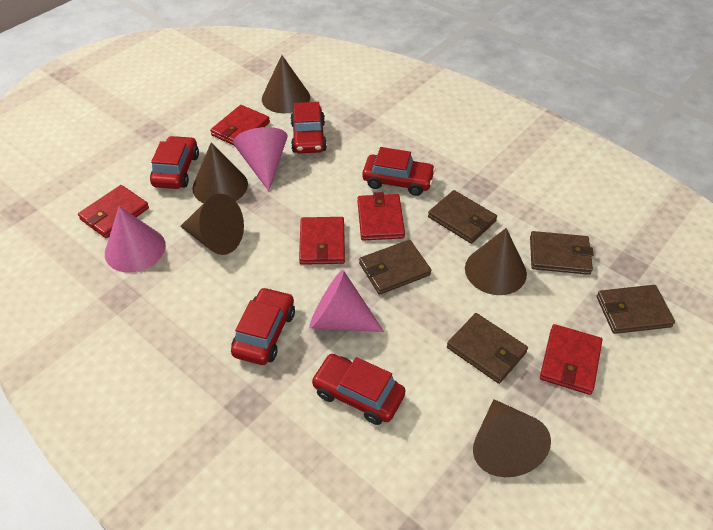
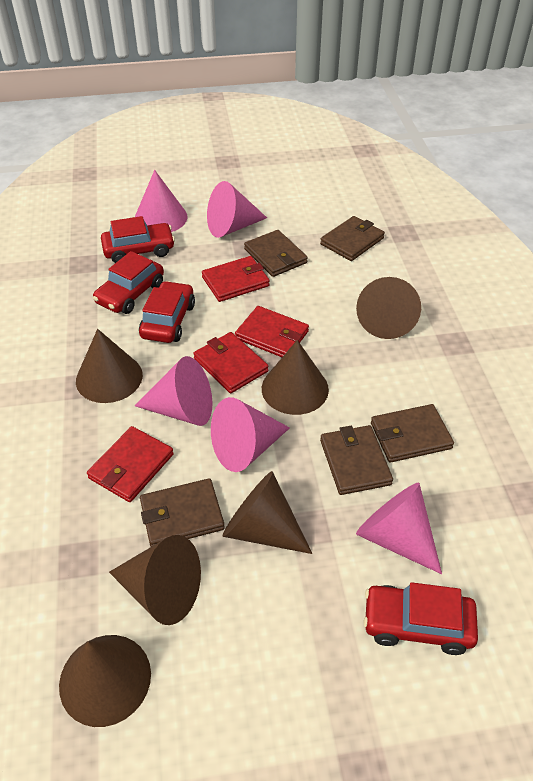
brown cone: [180,194,244,255] [192,143,248,203] [262,55,310,113] [465,228,527,295] [473,399,551,477] = 5 -> [59,635,151,727] [76,329,143,403] [109,535,201,625] [223,471,312,554] [262,340,329,415] [356,277,421,339] = 6
pink cone: [105,206,166,273] [233,127,287,191] [309,270,384,332] = 3 -> [135,170,188,232] [135,356,212,426] [207,181,267,238] [211,397,290,472] [356,483,442,574] = 5
red car: [150,136,199,189] [231,287,295,365] [290,102,327,153] [311,354,406,425] [362,147,436,196] = 5 -> [93,251,164,314] [101,216,175,263] [139,281,195,343] [363,582,478,655] = 4
red wallet: [78,185,149,238] [210,105,270,145] [299,217,345,265] [357,192,405,240] [540,324,602,395] = 5 -> [87,426,174,502] [193,332,269,393] [202,256,270,302] [235,306,309,357] = 4

